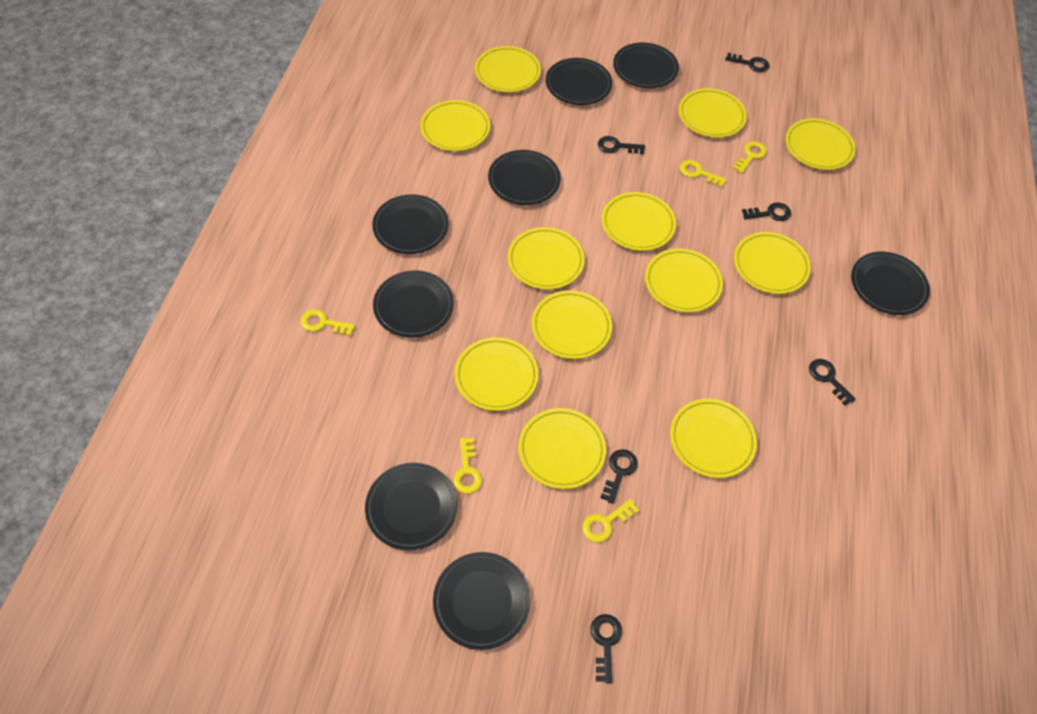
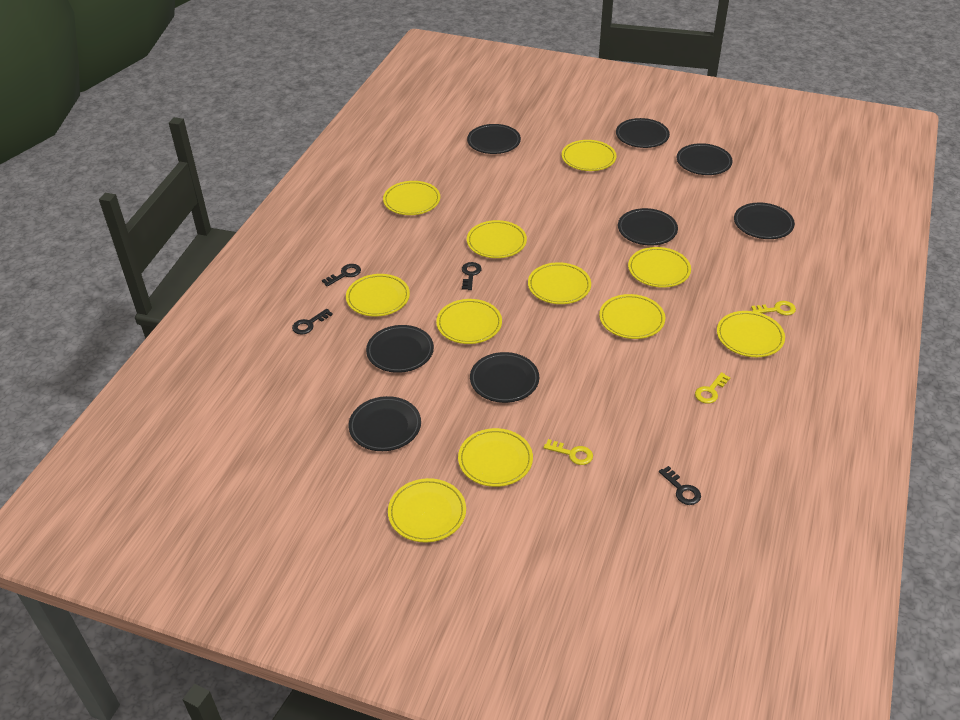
black key: [591,614,622,684] [598,136,645,154] [600,449,638,504] [725,53,770,72] [742,202,791,221] [809,359,856,406] = 6 -> [292,308,333,335] [322,264,361,287] [462,262,482,290] [659,466,701,505] = 4
yellow key: [301,309,355,336] [453,438,482,494] [582,499,639,542] [680,160,727,188] [733,141,767,173] = 5 -> [544,439,593,465] [695,372,731,404] [751,301,796,315] = 3
yellow plate: [420,100,490,151] [454,337,538,411] [475,46,541,92] [508,227,585,289] [518,408,606,489] [532,290,612,359] [602,192,676,251] [645,248,723,312] [670,399,757,478] [679,88,747,138] [734,232,811,294] [785,118,856,170] = 12 -> [346,274,410,317] [383,181,440,215] [388,478,466,542] [436,299,502,344] [458,428,533,487] [467,220,527,258] [528,262,591,304] [562,140,616,171] [599,294,665,339] [628,247,691,288] [717,311,785,357] = 11

